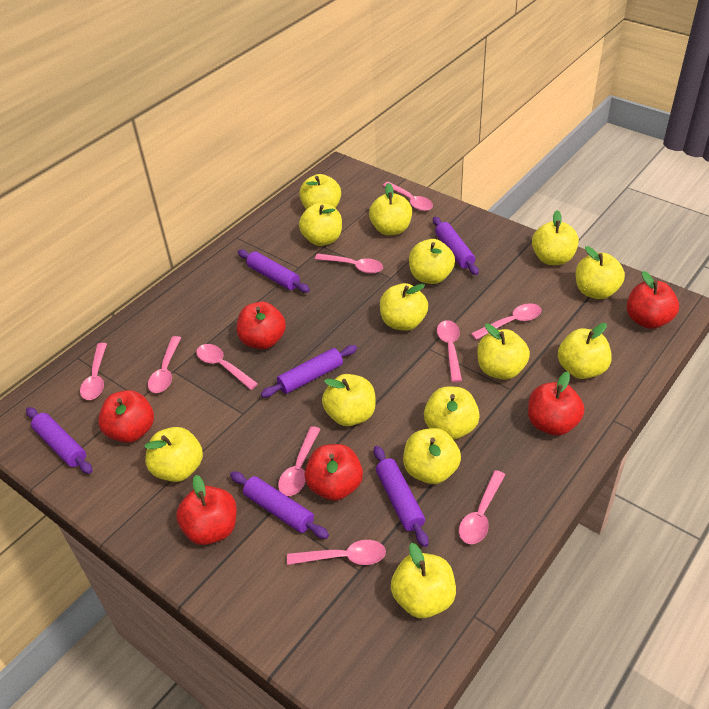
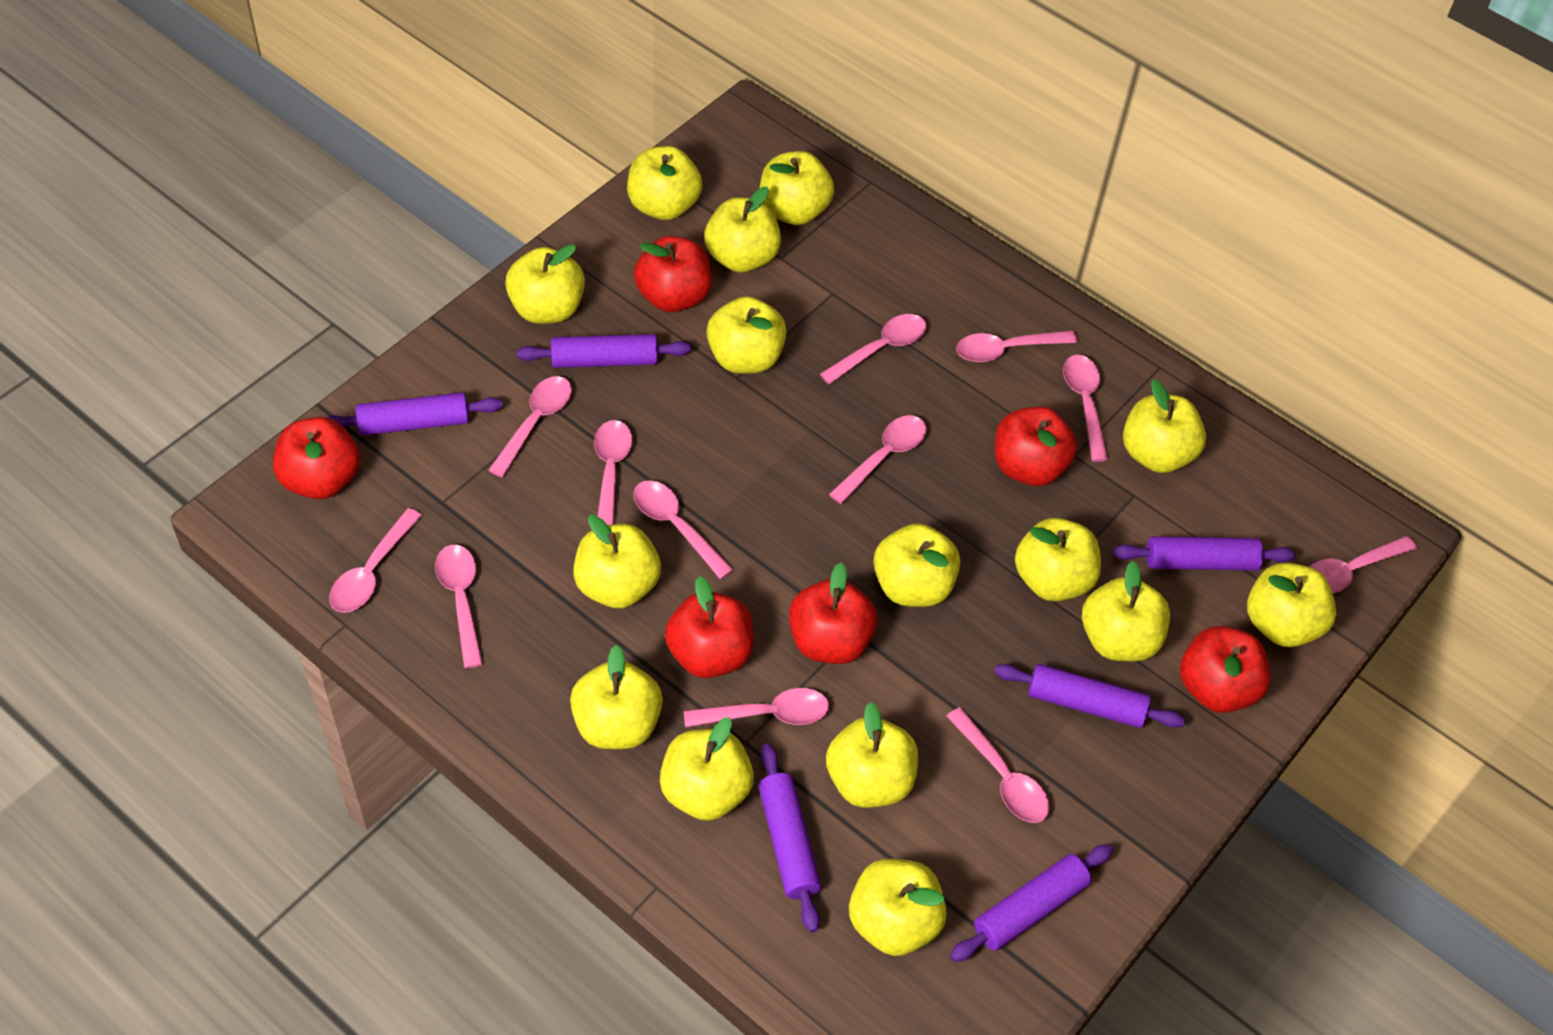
pink spoon: [80,343,107,400] [148,336,181,393] [196,344,258,390] [278,426,321,496] [287,540,386,565] [315,253,383,274] [383,182,433,211] [437,320,462,382] [459,470,505,544] [471,303,542,340] = 10 -> [329,508,422,613] [435,545,483,668] [488,376,572,477] [594,420,632,525] [633,481,733,579] [684,688,829,728] [820,314,926,385] [829,415,926,504] [946,707,1050,823] [956,331,1077,362] [1063,355,1108,462] [1309,536,1417,594] = 12
yellow apple: [144,427,203,482] [299,174,341,210] [299,203,342,246] [322,374,376,426] [369,183,412,235] [380,283,428,331] [391,543,456,618] [403,428,461,484] [409,239,455,284] [424,386,480,440] [477,324,530,380] [532,210,579,265] [558,323,612,379] [576,246,625,299] = 14 -> [505,244,585,324] [570,645,663,749] [573,515,661,608] [627,146,702,220] [660,717,754,821] [704,187,781,273] [707,296,787,374] [760,151,834,225] [826,702,918,808] [849,859,947,956] [873,523,960,607] [1015,518,1101,601] [1082,561,1170,661] [1123,379,1206,473] [1247,563,1336,647] = 15

